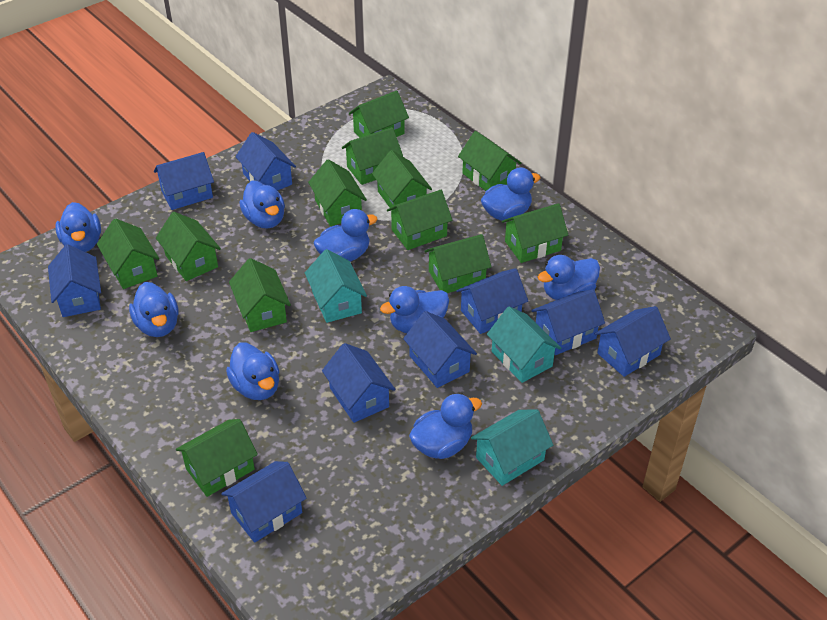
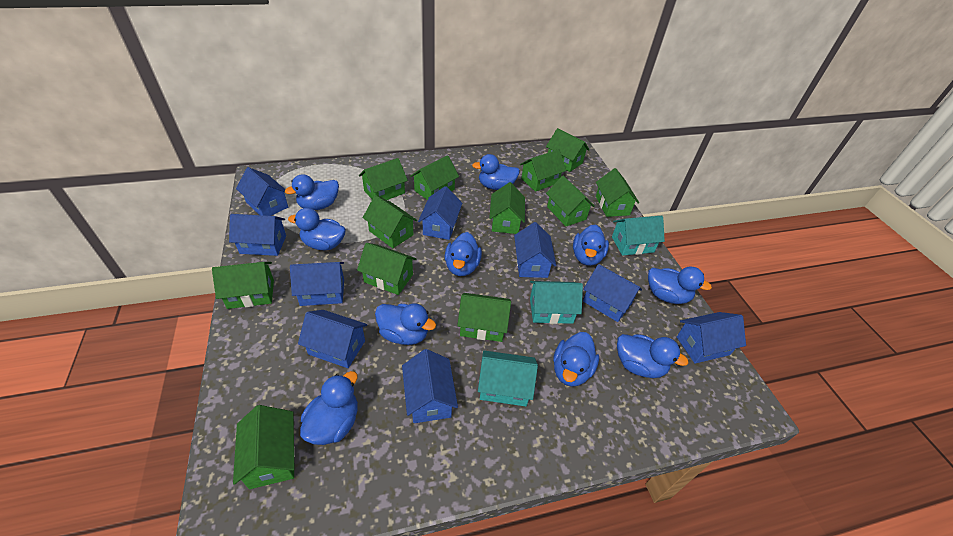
blue duck: [55,202,101,252] [129,282,178,337] [226,343,279,400] [239,181,285,229] [314,209,378,262] [380,286,449,333] [409,394,482,459] [481,167,541,221] [538,255,600,300] = 9 -> [285,174,339,210] [288,208,346,250] [300,371,358,445] [375,303,436,345] [445,232,482,276] [472,154,520,190] [553,332,599,387] [573,225,609,266] [617,334,688,378] [648,267,712,304] = 10

